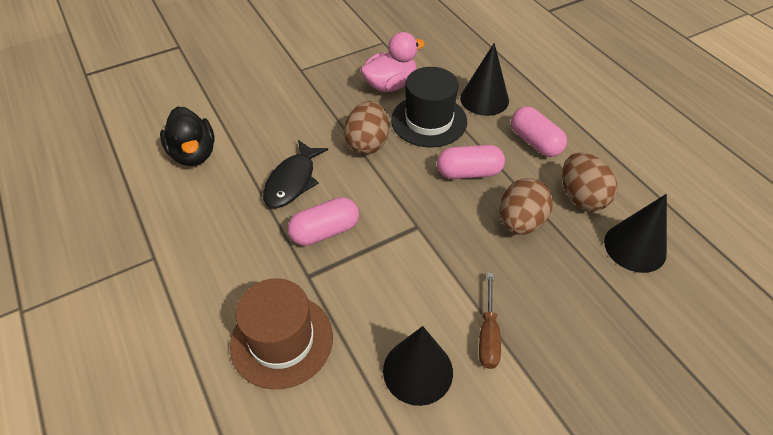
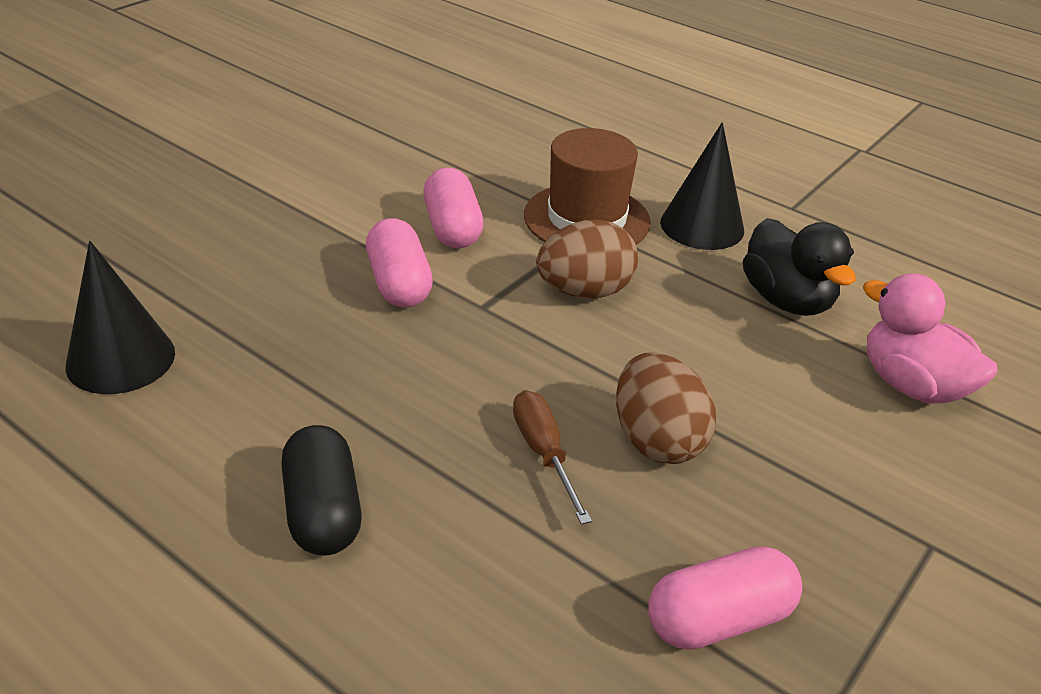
black capsule: none = 0 -> [281,425,362,556] = 1
black cone: [383,326,453,406] [460,43,509,116] [604,194,667,273] = 3 -> [66,241,175,394] [660,122,744,250] = 2
black fish: [263,140,328,208] = 1 -> none = 0
black hat: [391,67,467,148] = 1 -> none = 0
brown egg: [344,101,389,155] [500,178,553,235] [562,153,617,211] = 3 -> [536,219,638,299] [616,352,716,464] = 2

